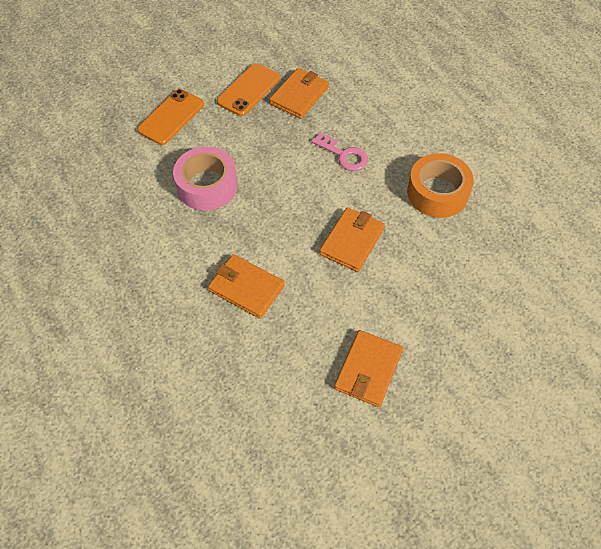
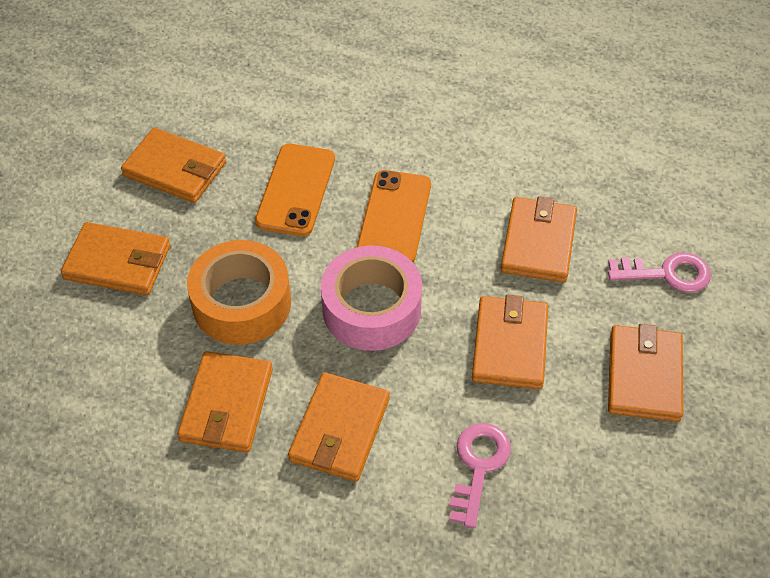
orange wallet: [208,254,285,319] [269,68,329,119] [319,207,385,272] [334,330,403,407] = 4 -> [61,222,170,295] [121,128,226,203] [177,351,273,453] [288,372,390,482] [472,294,548,389] [501,196,577,283] [608,324,683,422] = 7
pink key: [311,133,368,171] = 1 -> [449,423,511,528] [608,252,711,293] = 2

